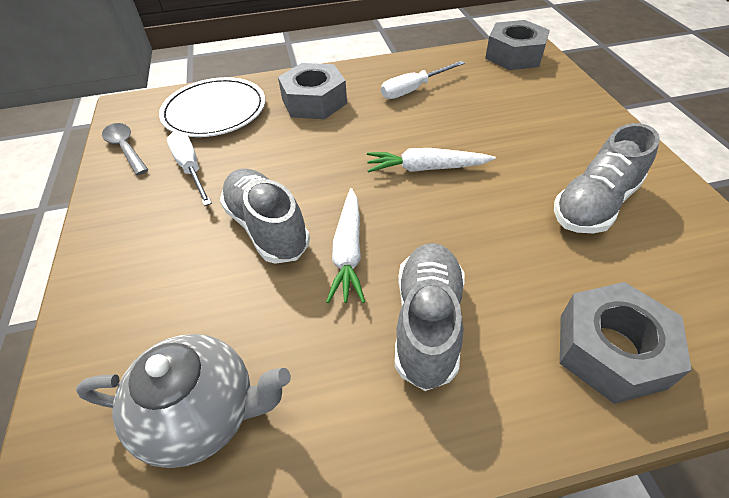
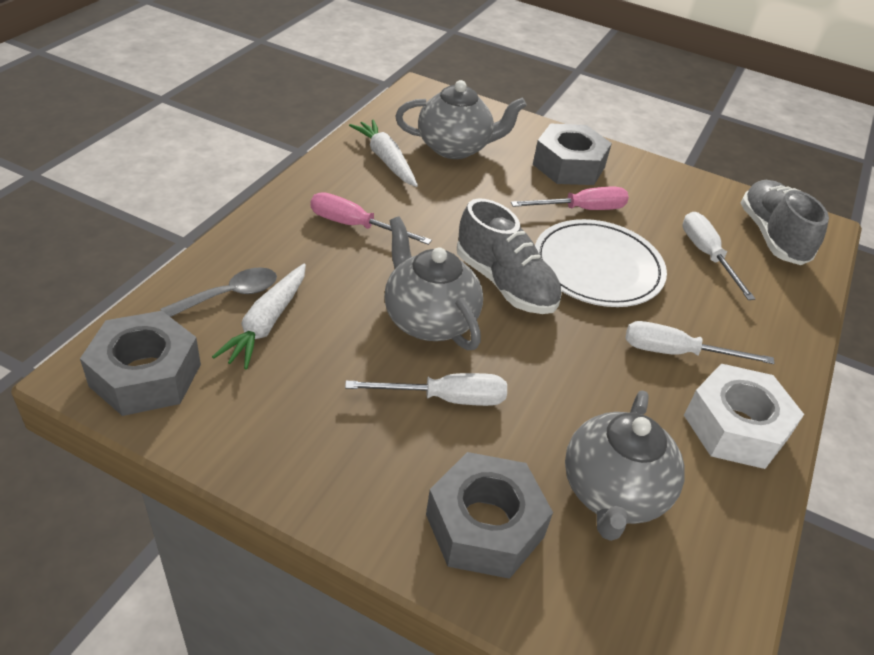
grey shoe: [220,169,310,264] [395,243,464,391] [554,123,660,233] = 3 -> [457,198,562,314] [741,180,829,265] = 2
grey teapot: [76,334,291,468] = 1 -> [384,217,483,350] [395,80,527,159] [565,390,685,541] = 3
pink screwdriver: none = 0 -> [311,192,432,245] [511,187,629,210] = 2
white nut: none = 0 -> [684,364,804,469] = 1
white screwdriver: [167,131,212,206] [381,61,465,99] = 2 -> [345,373,507,406] [625,321,775,364] [682,212,755,300] = 3

